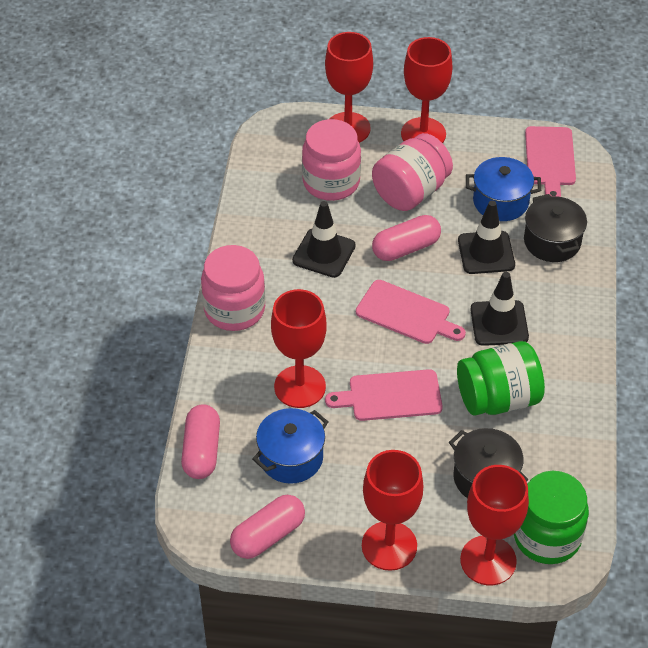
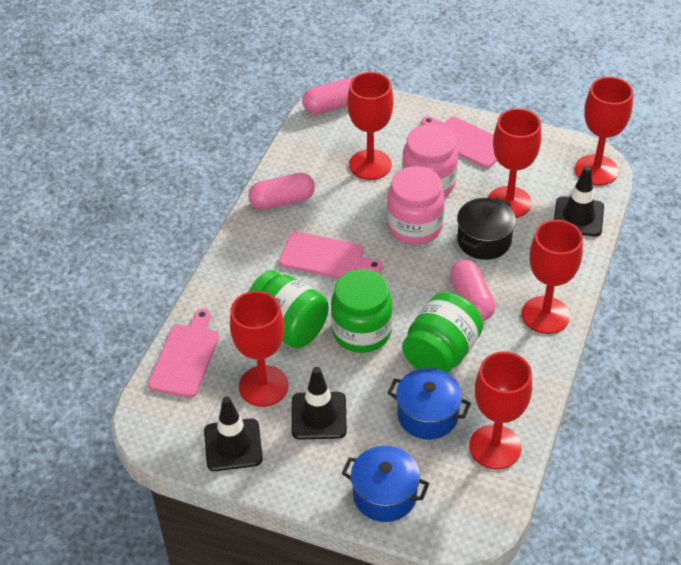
black pot: [449,428,528,498] [524,194,587,262] = 2 -> [457,197,516,260] = 1
green jar: [457,341,545,416] [514,471,589,564] = 2 -> [248,270,329,349] [331,269,393,353] [402,292,483,373] = 3
pink jar: [201,245,266,331] [302,119,361,201] [372,133,453,211] = 3 -> [387,166,445,245] [402,124,458,197] = 2
red goblet: [271,289,327,408] [325,32,373,143] [362,450,423,571] [401,37,452,143] [460,465,529,585] = 5 -> [230,291,289,407] [347,72,393,180] [469,352,532,470] [488,109,541,218] [522,220,583,334] [575,77,633,186] = 6

